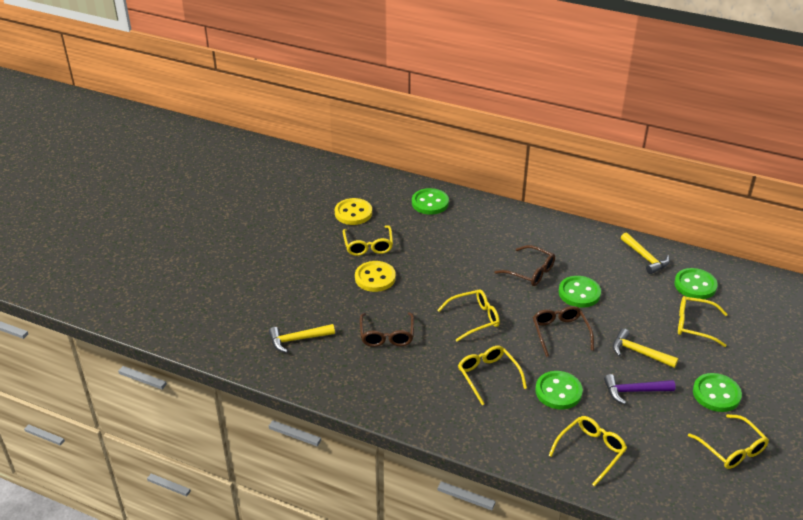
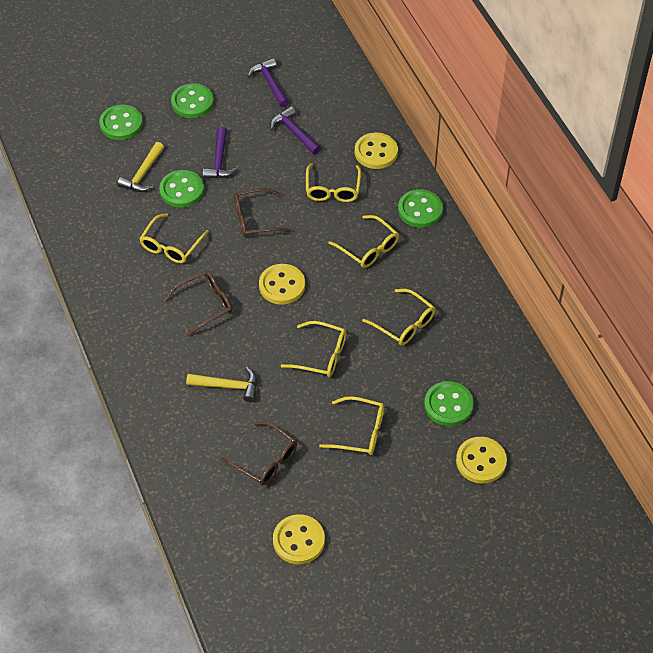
purple hammer: [604,374,676,404] = 1 -> [203,127,237,178] [248,58,289,107] [270,106,321,155] = 3
yellow button: [335,198,372,225] [355,261,396,292] = 2 -> [259,264,305,305] [273,514,325,564] [355,133,398,169] [456,437,507,484] = 4
yellow hammer: [269,324,335,353] [613,328,678,368] [621,233,670,274] = 3 -> [117,142,164,192] [186,367,257,402] = 2

